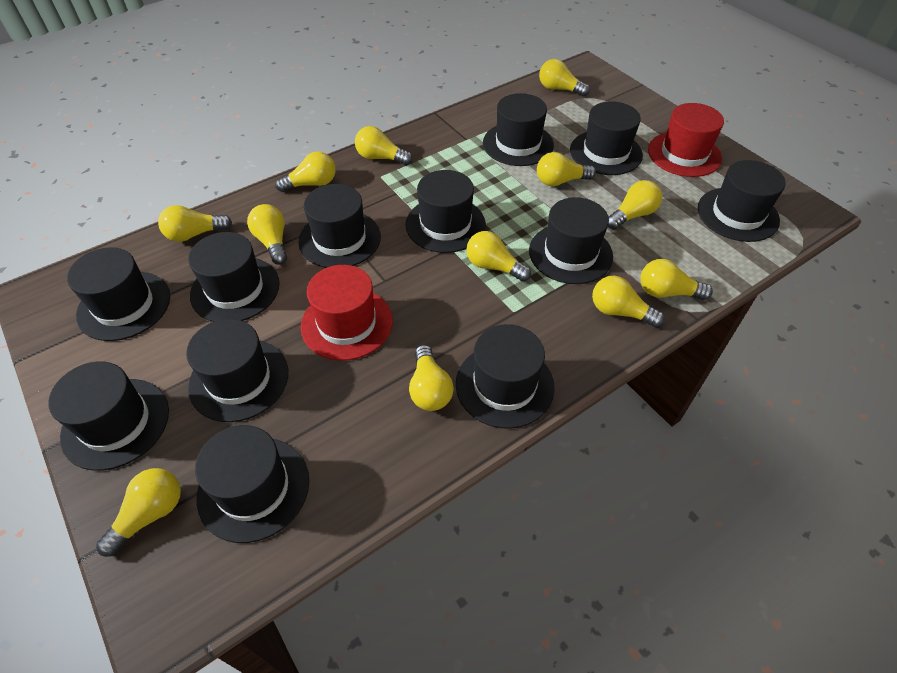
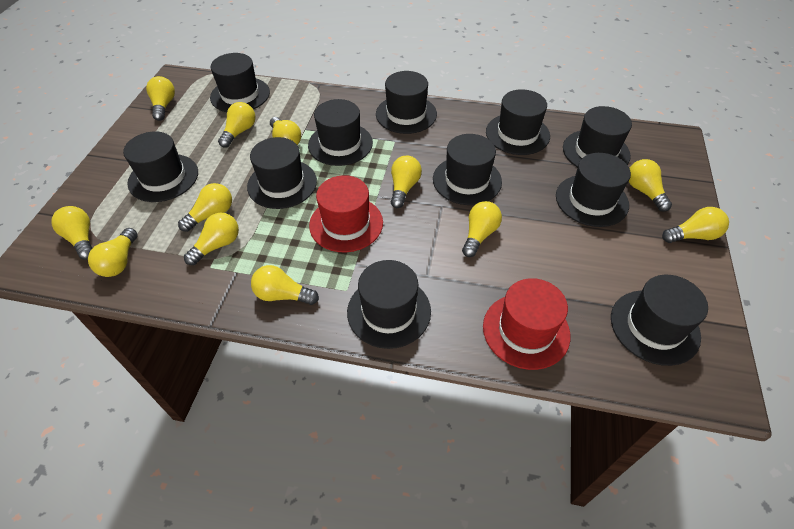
black hat: [48,361,169,471] [67,247,170,341] [186,319,288,422] [188,232,280,322] [195,425,309,543] [298,184,381,268] [405,170,486,253] [456,324,555,429] [483,93,554,166] [529,197,613,284] [570,101,643,175] [698,160,785,242] = 12 -> [123,131,198,202] [210,53,270,112] [247,137,317,209] [308,99,373,166] [347,260,431,349] [376,71,437,134] [433,134,502,205] [486,89,550,155] [556,153,631,227] [563,106,632,167] [611,275,708,366] = 11

